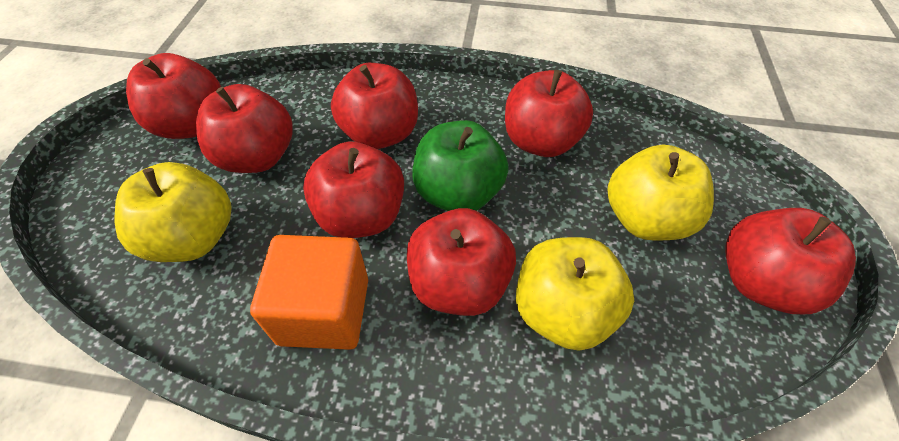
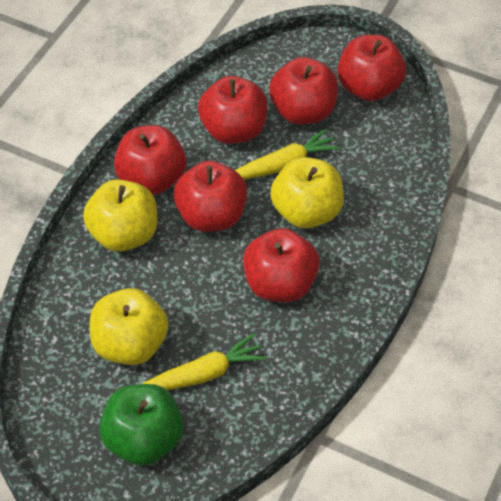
orange cube: [250,235,368,350] = 1 -> none = 0
red apple: [126,53,221,139] [196,84,293,173] [303,142,404,238] [331,63,418,149] [407,208,516,316] [505,70,593,157] [725,208,856,314] = 7 -> [114,125,186,195] [174,161,247,232] [198,76,268,144] [243,228,320,302] [269,57,338,125] [337,35,406,101] = 6
yellow carrot: none = 0 -> [143,333,266,390] [235,129,340,180] = 2

